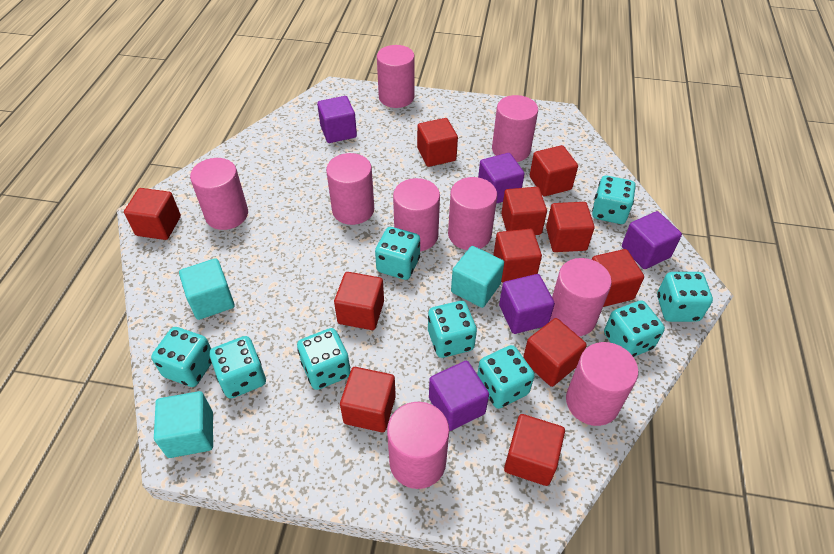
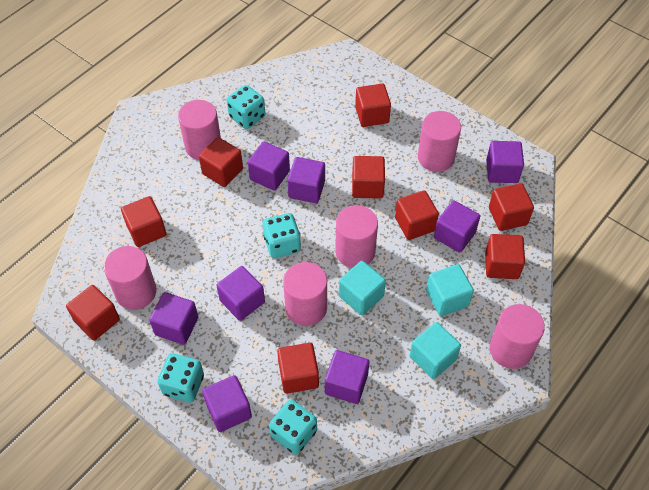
pink cylinder: [190,158,248,230] [326,153,374,225] [377,45,415,108] [387,402,449,489] [393,178,440,251] [448,177,497,250] [492,95,538,162] [550,258,612,336] [566,342,638,426] = 9 -> [104,246,157,310] [178,100,221,160] [283,262,327,326] [335,205,378,268] [418,111,461,172] [489,304,545,369] = 6
purple cube: [317,96,357,143] [429,361,489,431] [478,153,524,204] [499,274,555,334] [622,211,682,269] = 5 -> [149,292,198,345] [202,375,252,432] [216,266,265,321] [248,141,290,191] [287,157,325,203] [325,350,369,404] [434,200,480,253] [486,141,524,183] = 8
red cube: [124,188,181,240] [334,272,384,330] [340,367,396,432] [417,118,458,167] [493,229,542,283] [501,187,547,235] [504,414,565,486] [523,318,587,387] [530,145,578,196] [546,202,595,252] [592,249,644,307] = 11 -> [66,285,120,341] [121,196,166,247] [199,137,243,187] [277,343,319,394] [352,156,385,198] [355,83,391,127] [395,190,439,240] [485,234,525,279] [489,183,534,231] = 9
turquoise dice: [151,327,212,387] [210,336,266,398] [297,328,351,390] [375,227,420,280] [428,301,477,358] [477,345,535,409] [592,175,636,224] [604,300,665,357] [657,272,713,322] = 9 -> [157,353,204,402] [226,85,266,129] [263,213,301,258] [269,399,317,455] = 4

